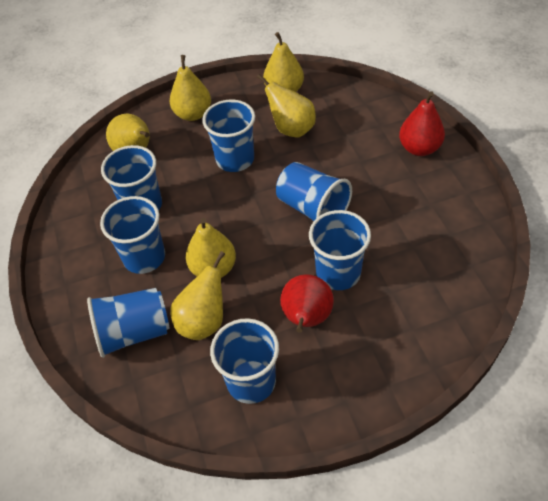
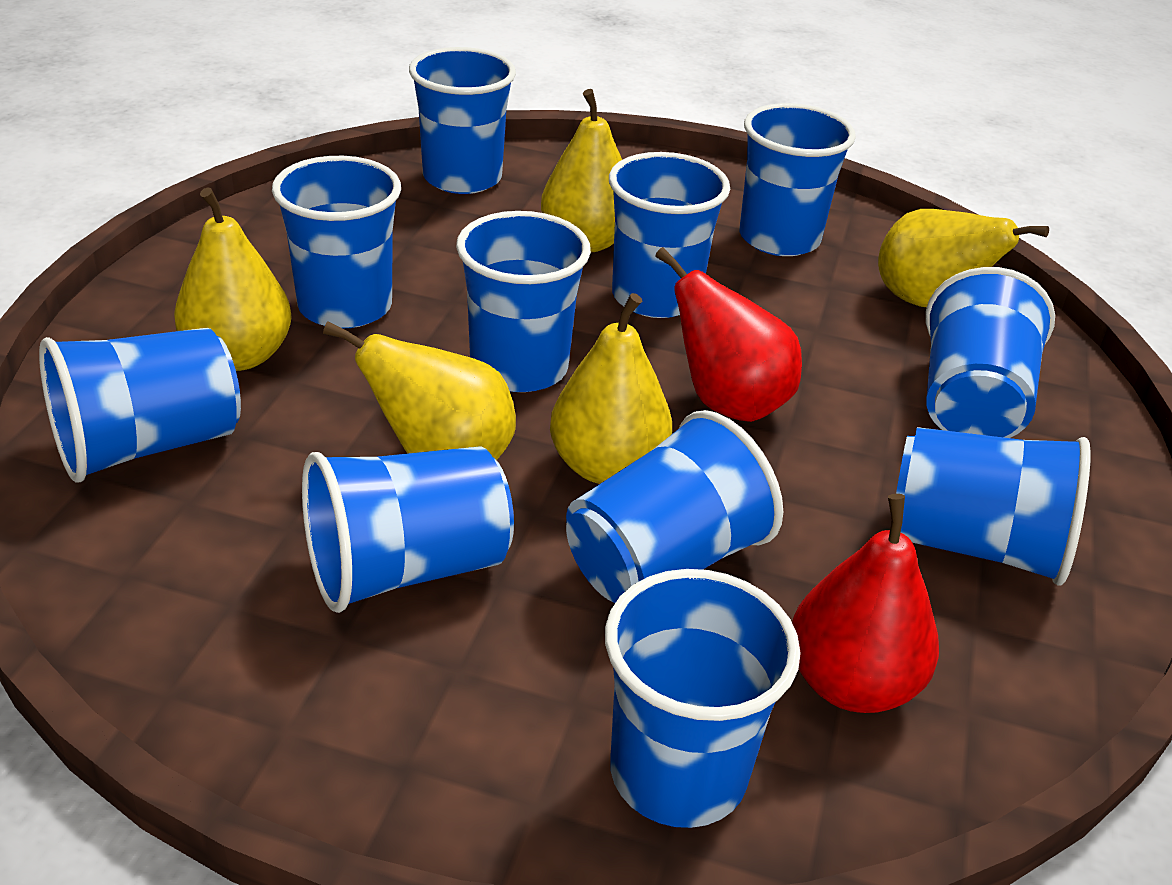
blue cup: [87,288,170,358] [100,196,165,274] [101,145,162,210] [202,100,255,172] [210,318,279,404] [276,162,352,221] [309,210,371,290] = 7 -> [39,328,241,483] [272,156,401,328] [302,446,514,613] [409,47,516,194] [456,211,591,392] [566,410,783,603] [605,569,801,828] [609,152,730,318] [739,103,856,256] [896,427,1091,586] [925,267,1055,438] = 11
yellow pear: [106,114,150,151] [170,55,211,121] [170,251,225,340] [186,218,236,278] [257,74,316,137] [263,32,304,92] = 6 -> [174,187,292,371] [323,321,516,460] [541,89,622,252] [550,293,672,484] [878,209,1049,307] = 5

